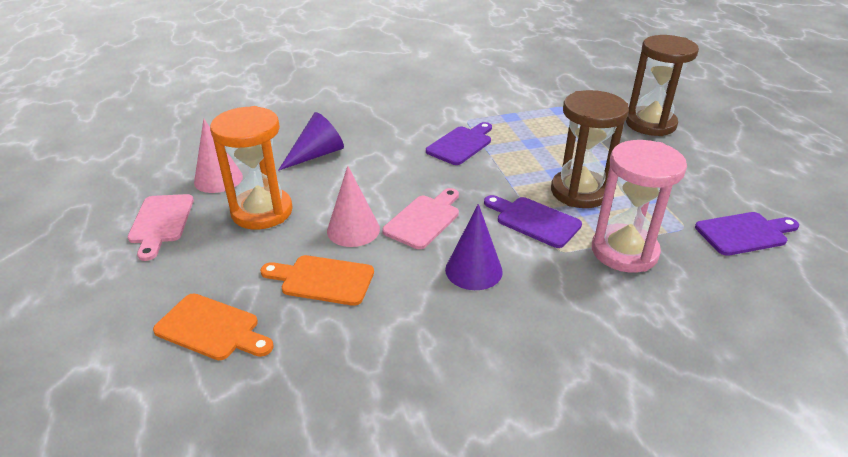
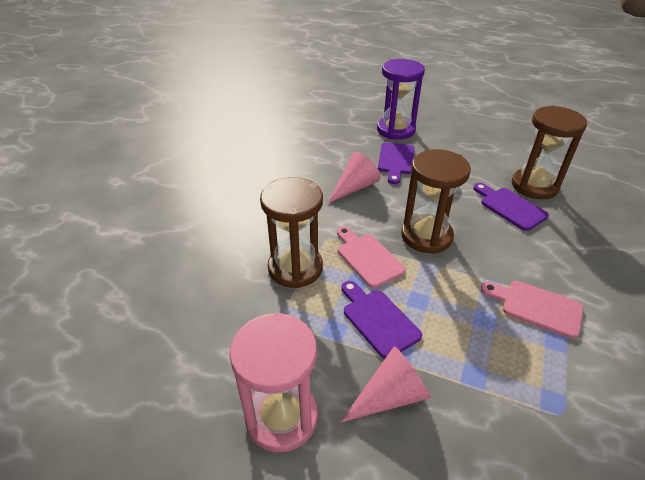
brown hourglass: [551,90,629,208] [626,35,699,136] = 2 -> [260,177,323,288] [401,149,471,254] [512,106,587,199] = 3
orange cutting board: [153,293,273,360] [260,255,374,306] = 2 -> none = 0
orange hourglass: [210,106,293,230] = 1 -> none = 0
purple cone: [278,112,344,171] [445,204,503,290] = 2 -> none = 0
purple hourglass: none = 0 -> [377,59,425,140] = 1

